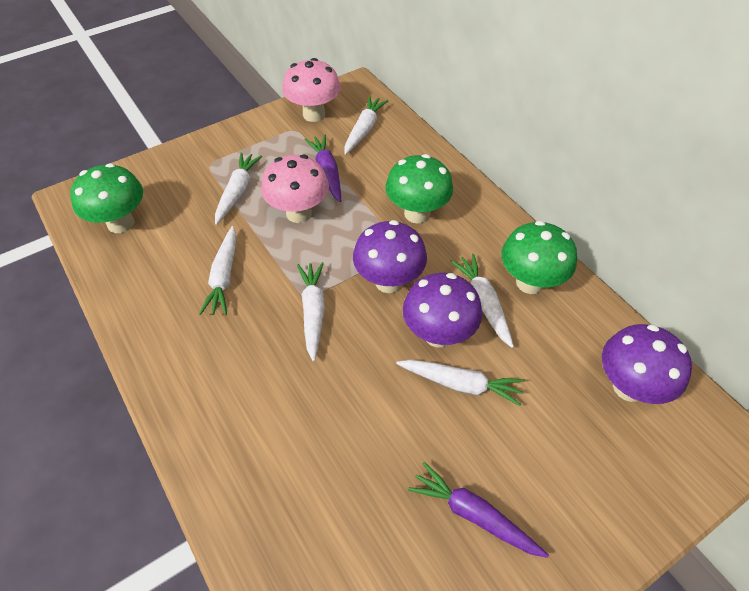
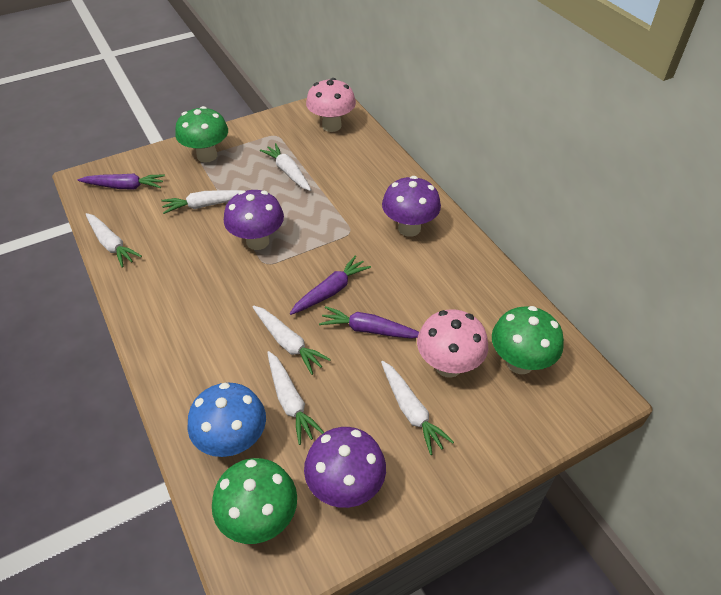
blue mushroom: none = 0 -> [187,383,266,457] = 1
purple carrot: [304,134,341,202] [408,462,549,558] = 2 -> [78,174,165,189] [290,255,371,315] [319,306,419,339] = 3

